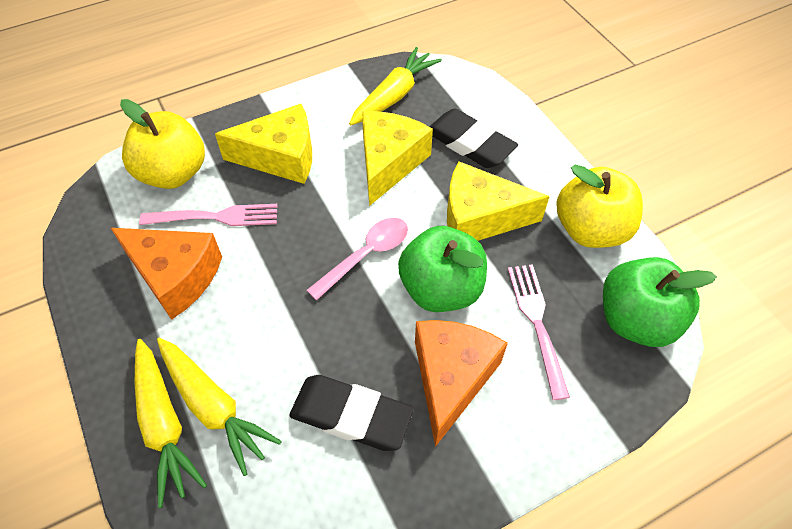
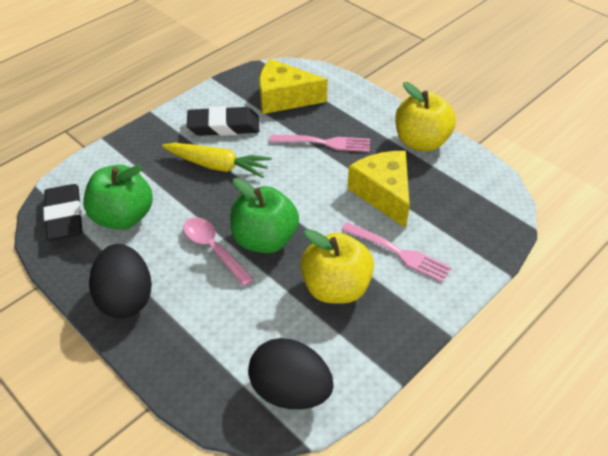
black egg: none = 0 -> [89,244,152,319] [248,338,334,409] = 2
orange cheese: [111,228,222,320] [415,320,508,447] = 2 -> none = 0
yellow carrot: [135,339,207,508] [157,338,282,476] [349,47,442,125] = 3 -> [162,143,272,178] = 1
yellow cheese: [215,104,312,184] [362,111,433,206] [447,161,550,241] = 3 -> [260,59,328,114] [347,151,410,228] = 2

